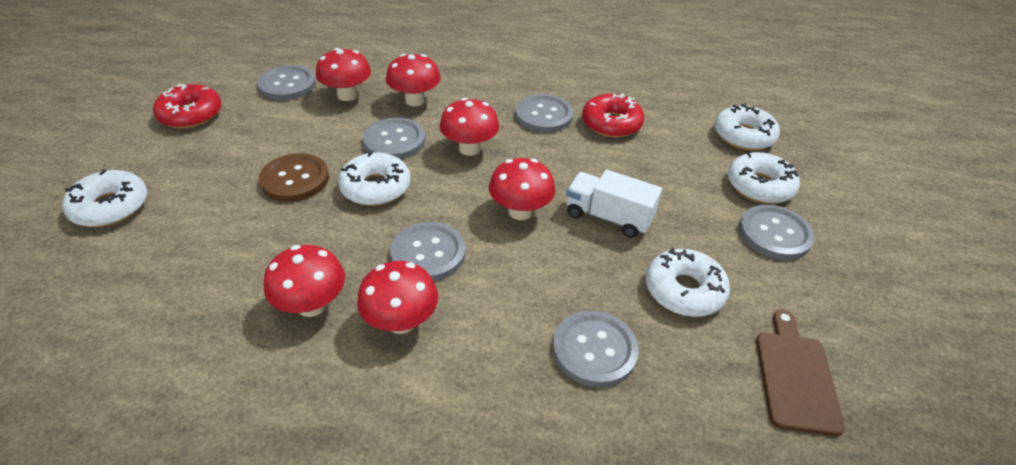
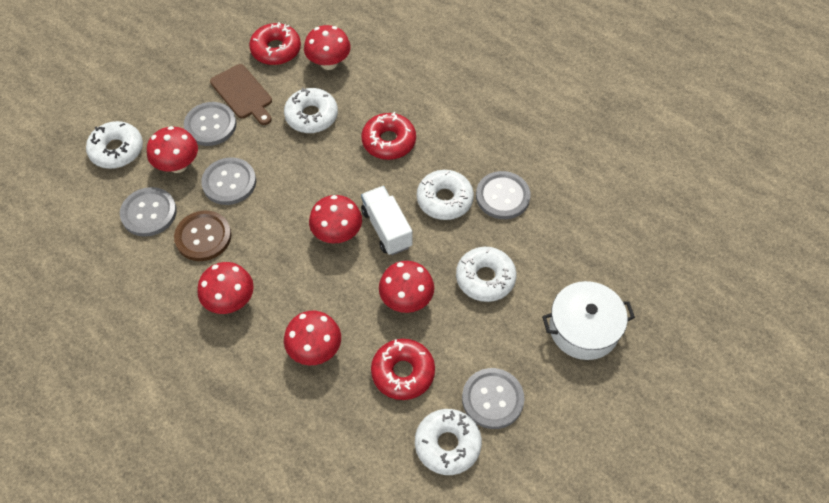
grey button: [257,65,316,100] [362,118,425,159] [390,222,466,281] [515,94,573,133] [553,311,639,388] [739,205,815,260] = 6 -> [120,187,177,237] [184,102,236,146] [201,157,256,205] [462,368,524,429] [476,171,531,219] = 5
red donut: [153,83,222,129] [582,93,644,138] = 2 -> [249,22,301,65] [361,112,416,160] [371,339,435,400] = 3
white pot: none = 0 -> [542,281,635,360] = 1

